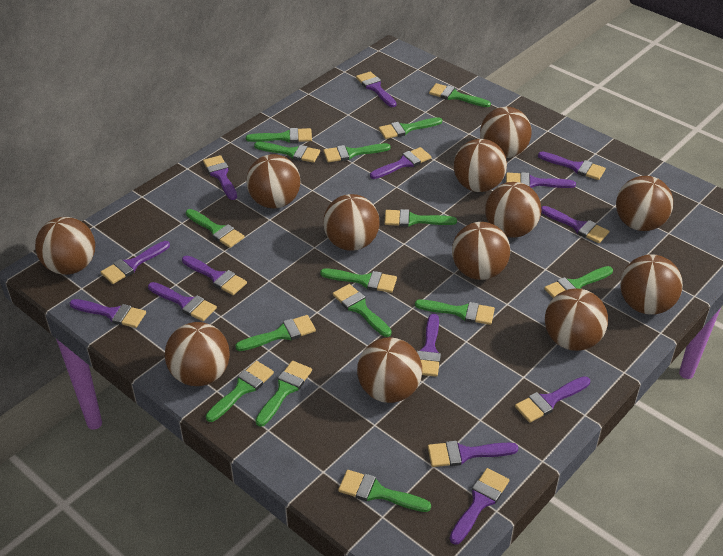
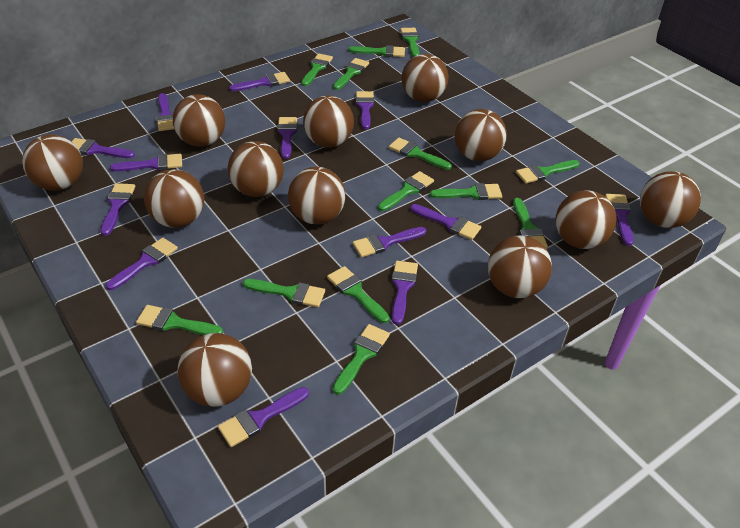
green brush: [186,209,245,248] [206,361,274,422] [235,315,316,351] [246,128,312,143] [254,142,320,163] [255,361,312,427] [320,268,397,293] [323,143,391,162] [333,284,391,337] [338,470,431,512] [379,117,442,139] [384,209,457,227] [415,300,495,325] [429,83,491,107] [544,266,613,298] = 15 -> [136,305,223,335] [243,279,325,307] [301,53,333,86] [327,266,390,323] [333,58,369,90] [333,324,390,395] [349,45,405,57] [378,171,434,211] [389,138,452,170] [400,28,419,57] [430,183,502,200] [513,198,548,248] [516,160,580,184] = 13
purple brush: [70,299,146,328] [101,241,170,284] [148,282,217,321] [182,256,247,295] [203,155,237,200] [356,71,396,107] [370,147,431,179] [417,314,441,377] [428,441,518,467] [449,468,509,545] [506,172,576,188] [515,376,590,423] [538,152,606,180] [541,206,609,243] = 14 -> [72,138,135,158] [100,183,135,236] [106,237,178,290] [110,154,182,172] [156,93,174,131] [218,387,309,447] [229,72,290,91] [277,117,297,159] [353,227,426,257] [356,91,374,129] [392,261,418,325] [410,204,481,240] [605,194,634,246] = 13

